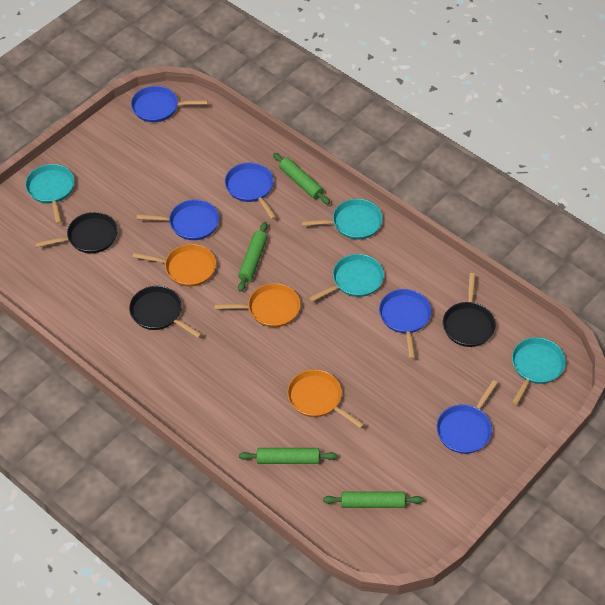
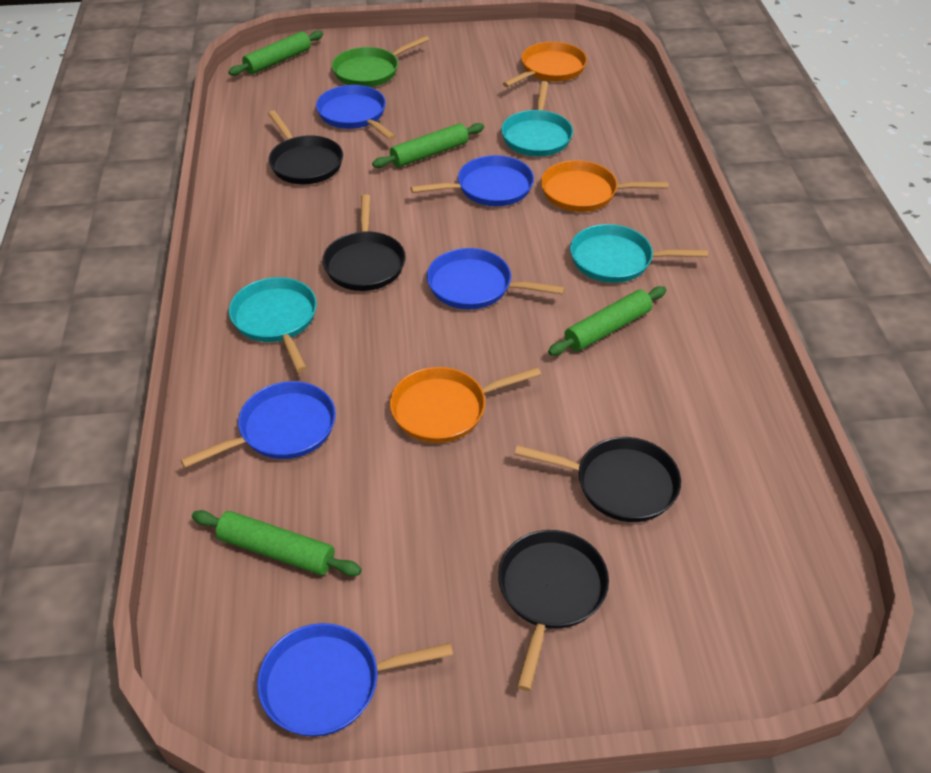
black pan: [35,212,118,253] [129,286,202,338] [443,273,496,347] = 3 -> [268,110,343,185] [322,194,406,291] [498,530,609,691] [515,437,681,522] = 4
green pan: none = 0 -> [332,36,429,87] = 1
turquoise pan: [25,164,74,224] [301,199,383,240] [309,254,384,302] [512,337,566,405] = 4 -> [229,277,317,372] [501,81,573,156] [570,224,708,283] = 3

